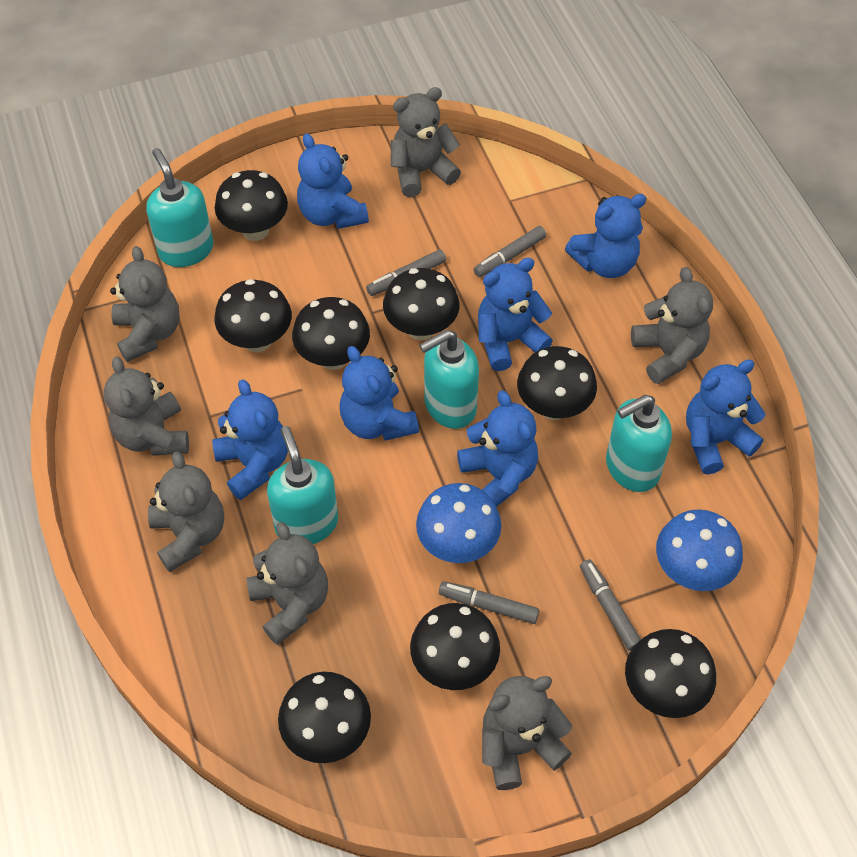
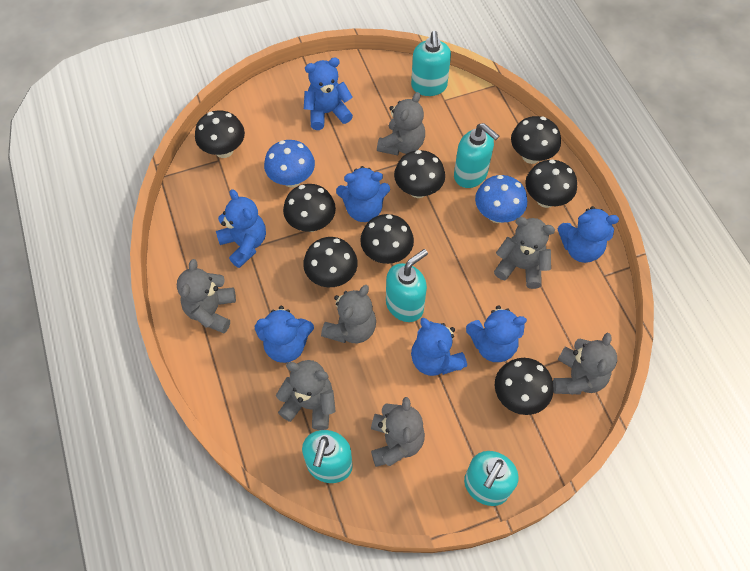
grey marker: [366,249,446,296] [439,581,539,624] [474,226,546,277] [580,559,641,651] = 4 -> none = 0
turquoise soap dispenser: [146,148,213,267] [267,426,338,544] [419,330,479,429] [606,395,672,492] = 4 -> [302,430,353,483] [386,249,428,322] [411,31,451,96] [454,123,499,188] [464,451,519,506] = 5

